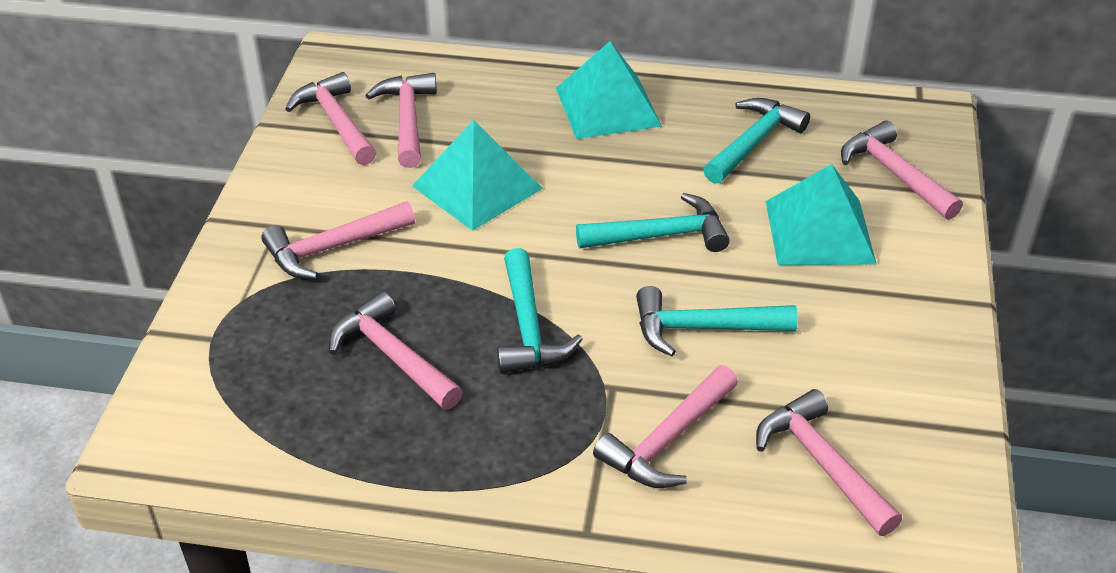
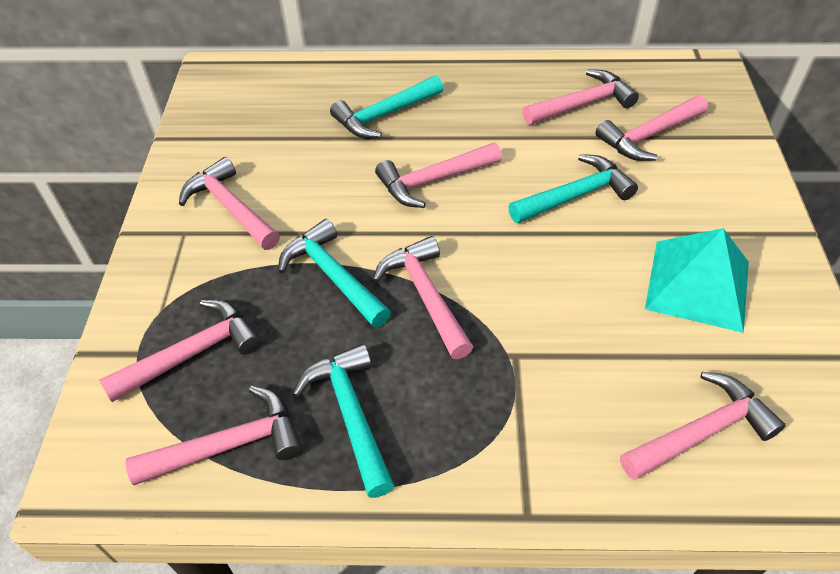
pink hammer: [261,202,415,279] [285,72,376,165] [329,291,463,410] [365,73,437,168] [593,365,738,488] [756,389,902,536] [841,121,963,220] = 7 -> [100,300,261,402] [125,386,302,485] [179,157,280,250] [373,236,473,359] [375,143,502,208] [523,69,639,125] [595,95,708,161] [620,372,786,480] = 8
turquoise pyramid: [412,120,543,231] [556,41,662,139] [766,164,876,265] = 3 -> [645,228,749,333] = 1

